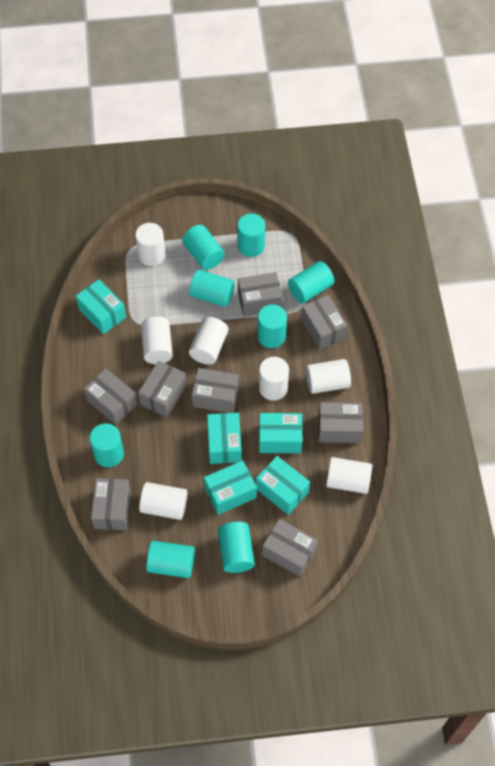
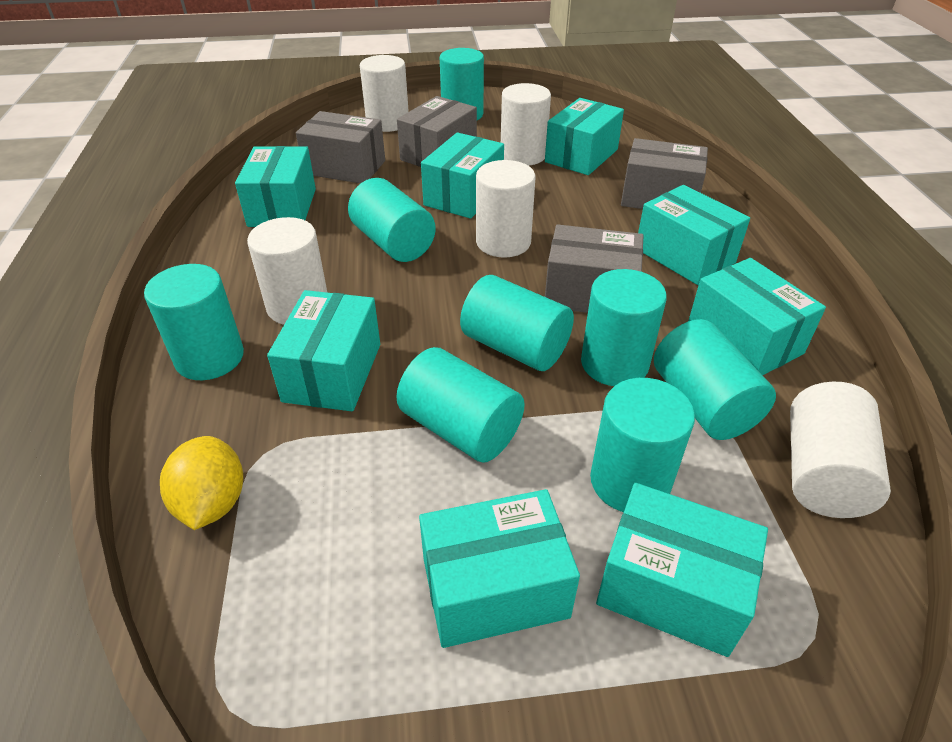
grey box: [84,368,137,425] [91,478,131,530] [138,360,187,417] [192,368,239,413] [238,272,283,317] [262,519,318,577] [301,295,348,350] [318,402,363,443] = 8 -> [296,111,385,183] [397,96,477,167] [545,224,644,313] [621,138,708,209] = 4
turquoise box: [76,279,126,334] [204,460,257,515] [207,413,242,464] [256,456,310,515] [259,413,303,453] = 5 -> [235,146,316,227] [267,290,380,411] [419,489,580,648] [421,132,504,218] [545,98,624,175] [596,483,768,657] [638,185,750,285] [688,258,826,375] = 8
white cylinder: [135,223,166,266] [139,482,187,520] [141,317,173,364] [189,317,228,365] [259,357,289,401] [306,359,351,394] [326,457,372,494] = 7 -> [247,217,327,325] [360,55,409,132] [476,160,535,258] [501,83,551,166] [790,382,891,518] = 5
yellow lemon: none = 0 -> [160,436,243,530] = 1

